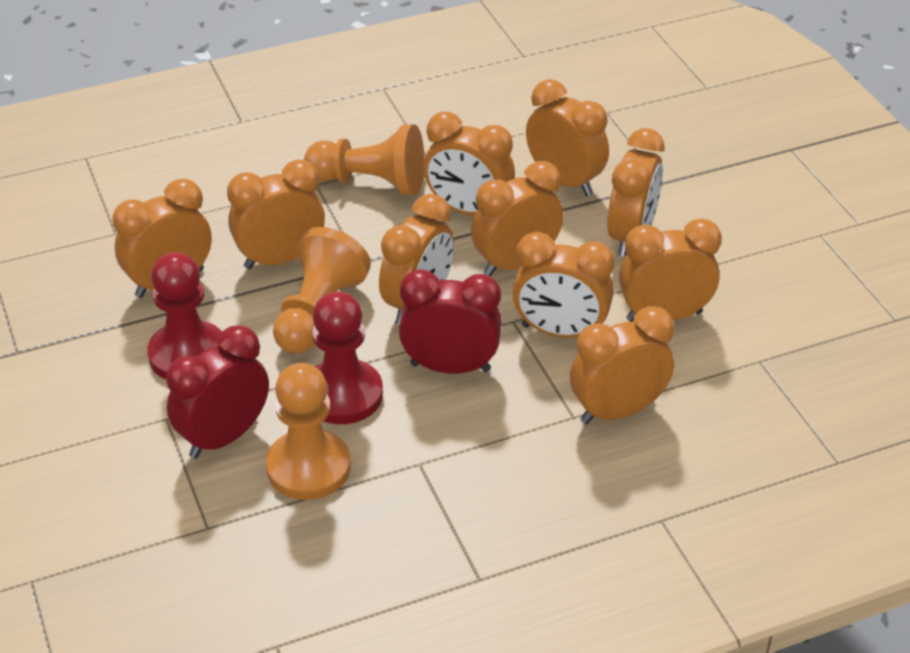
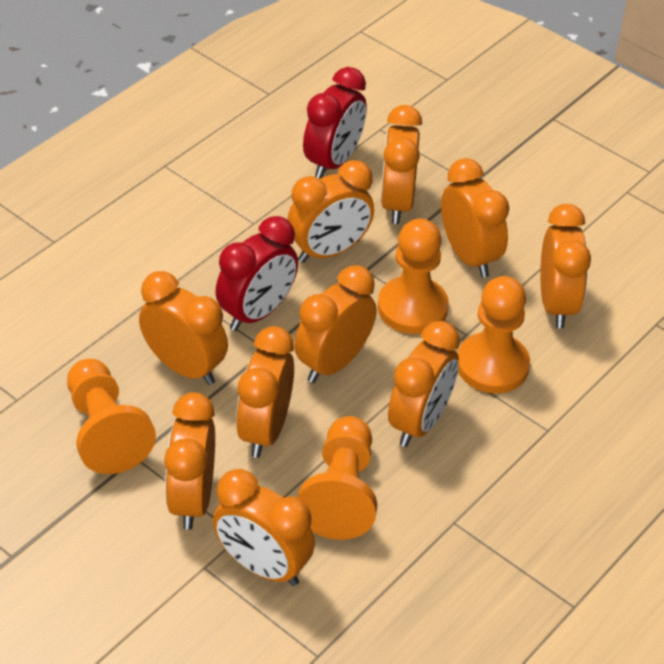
orange pawn: [266,363,351,500] [273,227,371,354] [304,124,425,195] = 3 -> [67,359,156,474] [297,416,377,540] [378,219,449,334] [458,276,530,394] = 4
red pawn: [147,252,222,379] [313,291,383,424] = 2 -> none = 0

